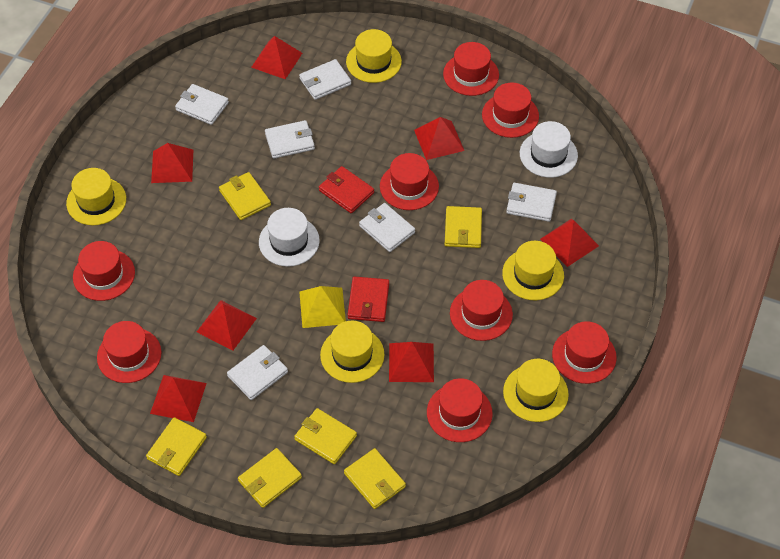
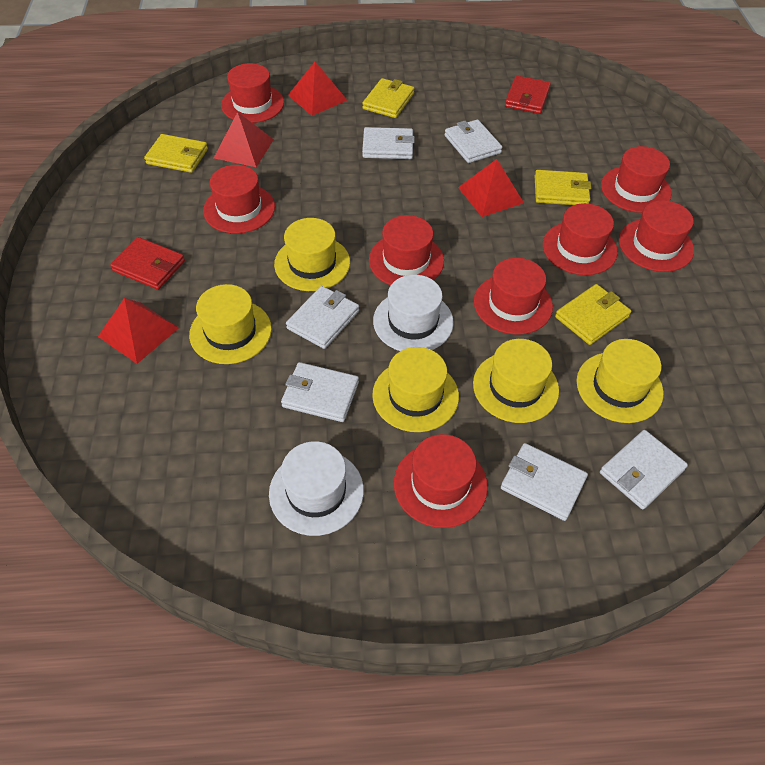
red pyramid: [150,375,207,422] [151,143,193,183] [197,300,257,351] [251,36,302,79] [389,342,434,382] [414,117,464,160] [540,219,599,267] = 7 -> [98,298,179,364] [214,112,274,167] [288,62,347,116] [458,159,524,217] = 4
yellow pyramid: [299,286,346,328] = 1 -> none = 0
yellow wallet: [146,417,207,476] [219,172,271,220] [238,448,302,508] [294,408,357,464] [344,448,406,509] [445,206,482,248] = 6 -> [144,134,208,173] [362,78,414,118] [535,170,591,205] [555,284,631,345] = 4

